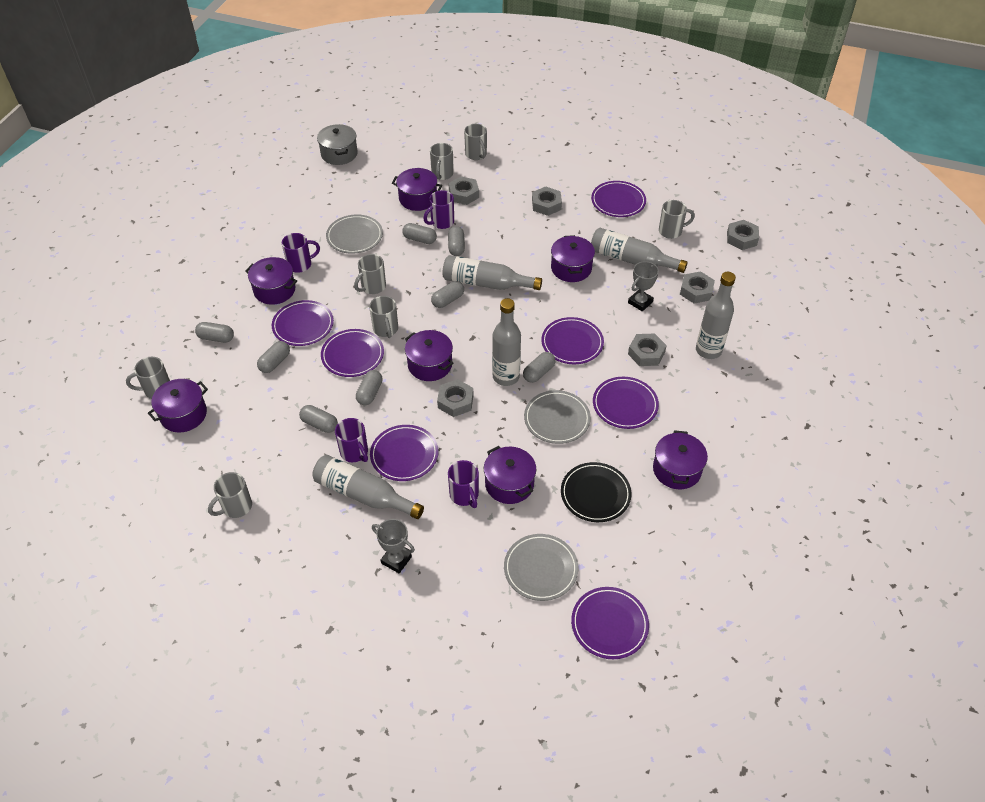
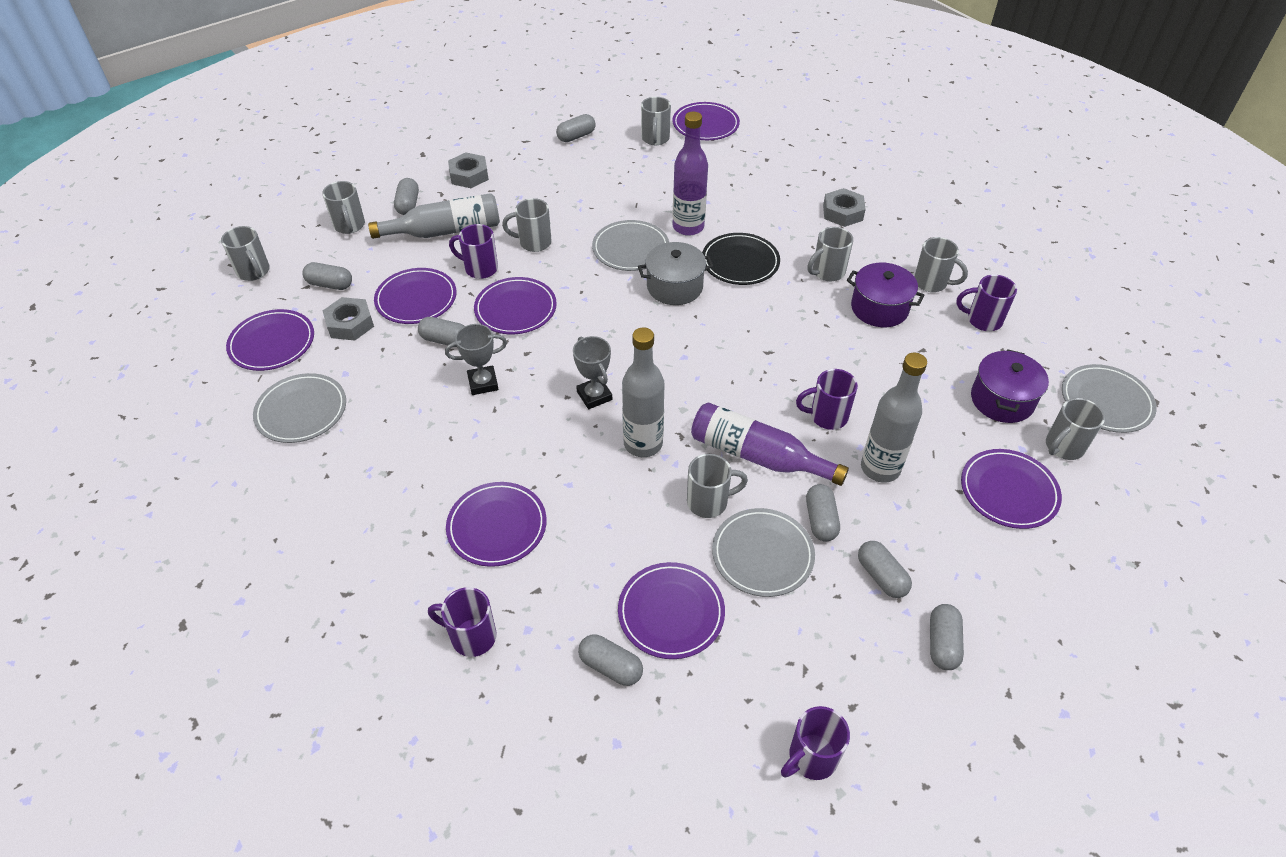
grey bottle: [313,455,424,519] [442,255,542,290] [492,298,521,386] [591,228,688,273] [696,272,736,359] = 5 -> [368,193,500,239] [622,327,665,457] [861,353,927,483] = 3
grey mug: [126,357,170,399] [208,472,252,518] [354,254,386,294] [369,296,398,338] [430,143,454,180] [464,124,487,160] [659,200,695,239] = 7 -> [221,226,270,281] [322,181,365,234] [502,198,552,252] [641,97,671,145] [687,454,748,518] [807,227,853,281] [914,237,968,292] [1046,398,1105,460] = 8
grey nut: [437,379,473,417] [448,176,479,205] [532,186,562,216] [628,334,667,366] [680,271,715,304] [727,220,759,250] = 6 -> [323,297,374,340] [448,152,489,188] [823,188,866,227] = 3
grey plate: [326,215,383,254] [504,534,579,601] [524,390,591,444] = 3 -> [253,373,346,443] [592,220,669,271] [712,508,815,597] [1062,364,1157,433] = 4
purple bottle: none = 0 -> [672,112,708,236] [691,402,849,486] = 2
purple mug: [282,233,320,273] [335,418,368,462] [423,190,454,229] [448,460,479,508] = 4 -> [428,587,497,657] [449,224,498,279] [781,706,850,780] [796,369,858,430] [956,274,1017,331] = 5
purple pot: [148,379,208,432] [245,257,297,305] [392,168,442,211] [405,330,454,381] [484,446,536,504] [551,235,595,282] [653,430,708,489] = 7 -> [847,263,924,327] [971,349,1049,423] = 2

